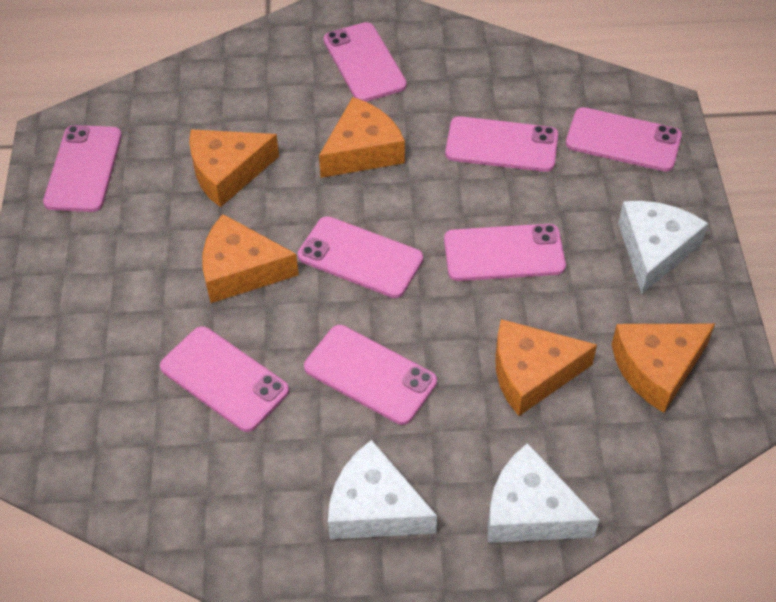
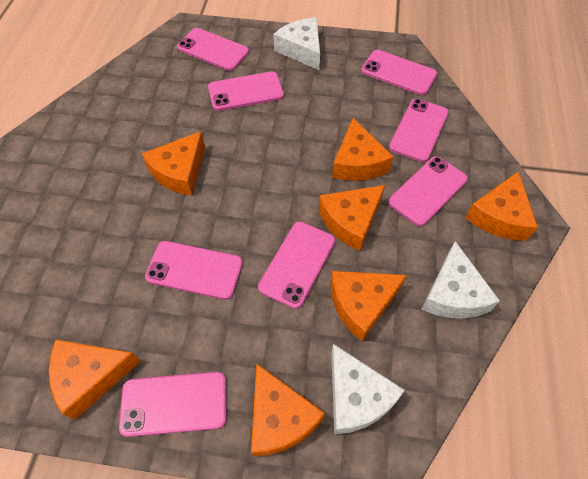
orange cheese: [189,129,279,207] [202,214,299,303] [319,97,405,178] [495,319,597,416] [612,324,715,413] = 5 -> [49,340,141,420] [142,131,205,196] [251,363,325,456] [319,185,385,251] [331,271,407,341] [332,118,393,181] [465,171,538,241] = 7

